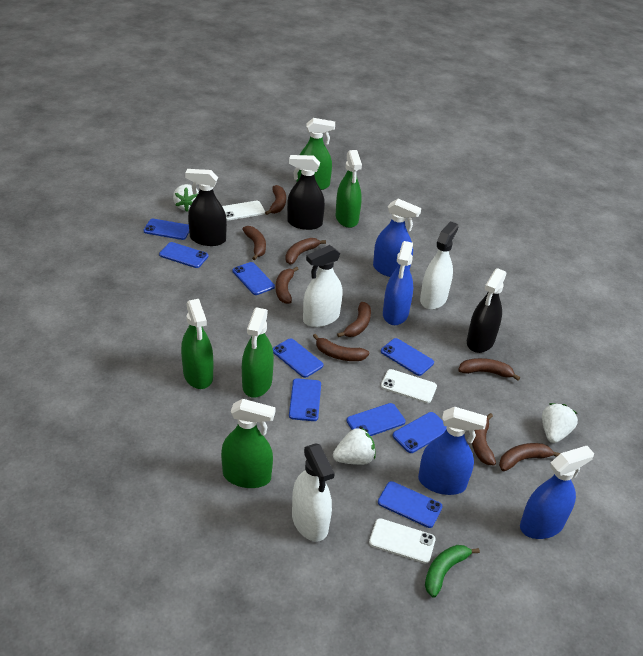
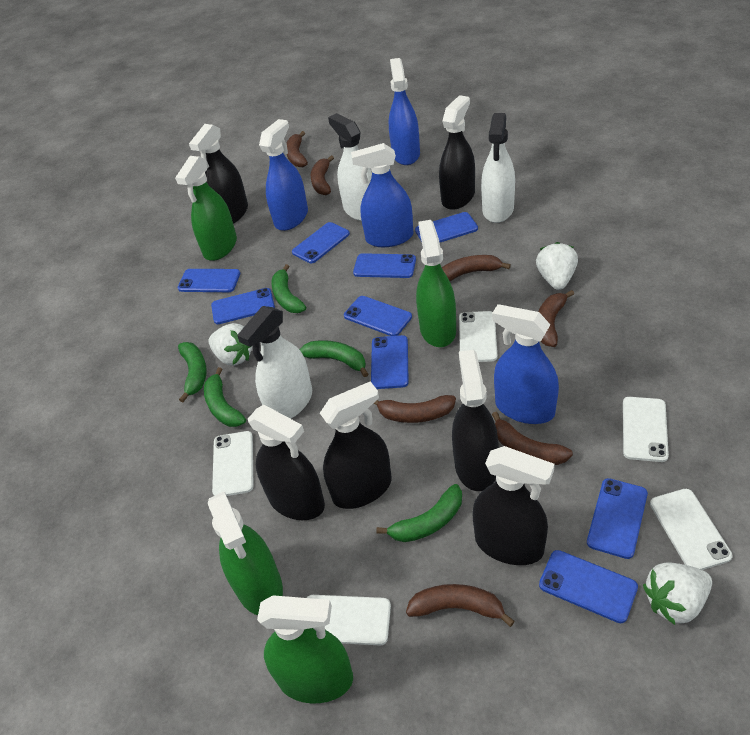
black spray bottle: [185,169,227,246] [287,155,325,230] [467,268,507,353] = 3 -> [189,124,248,224] [248,405,325,520] [320,381,392,509] [439,95,475,210] [452,350,498,491] [472,446,555,565] = 6
brown banana: [242,226,266,260] [265,185,286,215] [276,267,298,304] [285,238,326,265] [313,334,369,361] [337,302,371,337] [458,358,520,381] [472,413,496,466] [499,443,561,471] = 9 -> [287,131,308,167] [311,155,334,195] [373,395,456,423] [406,584,515,627] [442,255,511,281] [492,412,573,465] [538,290,574,347] = 7
green banana: [425,545,480,598] = 1 -> [178,342,207,402] [204,367,246,427] [272,264,306,313] [300,340,368,377] [376,484,462,542] = 5
green spray bottle: [181,299,213,389] [221,399,276,488] [242,307,274,398] [297,118,335,190] [336,150,362,228] = 5 -> [175,156,237,261] [208,491,283,615] [257,595,353,704] [416,220,456,347] = 4
white phone: [222,201,265,221] [369,518,436,563] [381,369,437,403] = 3 -> [212,431,253,496] [307,595,391,645] [459,311,497,362] [623,397,669,462] [650,489,732,570] = 5

